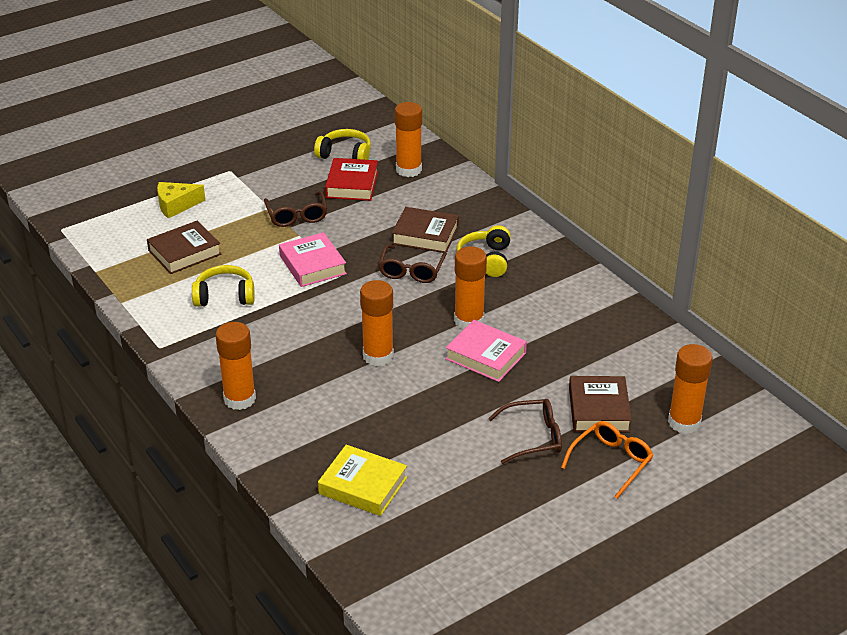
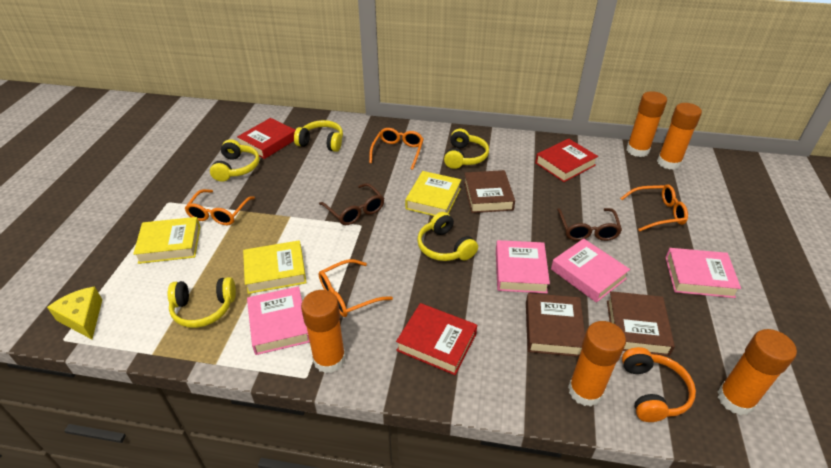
brown glasses: [264,191,327,227] [378,245,447,283] [488,399,562,464] = 3 -> [319,183,384,225] [557,208,622,241] = 2
orange glasses: [561,421,653,499] = 1 -> [184,189,255,225] [319,259,393,317] [369,128,424,170] [620,184,688,232] = 4
orange headphones: none = 0 -> [622,347,696,422] = 1
pink book: [279,232,347,287] [446,320,527,382] = 2 -> [247,286,310,355] [496,240,550,294] [551,239,630,303] [665,248,741,298] = 4
red book: [325,158,378,201] = 1 -> [237,118,295,159] [396,303,477,375] [535,139,598,182] = 3
yellow book: [318,445,407,516] = 1 -> [133,217,200,264] [243,240,307,294] [405,171,461,216] = 3
yellow headphones: [192,265,255,307] [314,129,371,160] [457,225,511,277] = 3 -> [167,277,236,328] [210,139,260,182] [294,120,343,152] [417,212,478,261] [444,129,489,169] = 5

